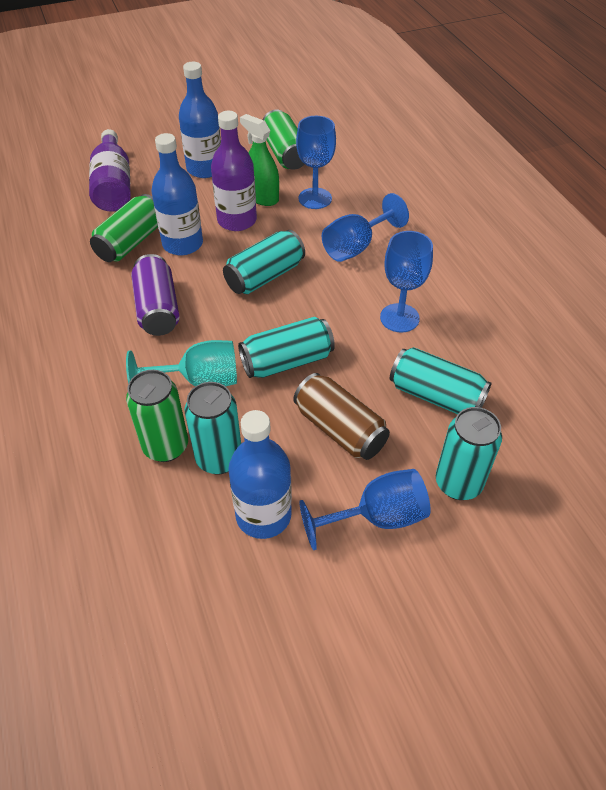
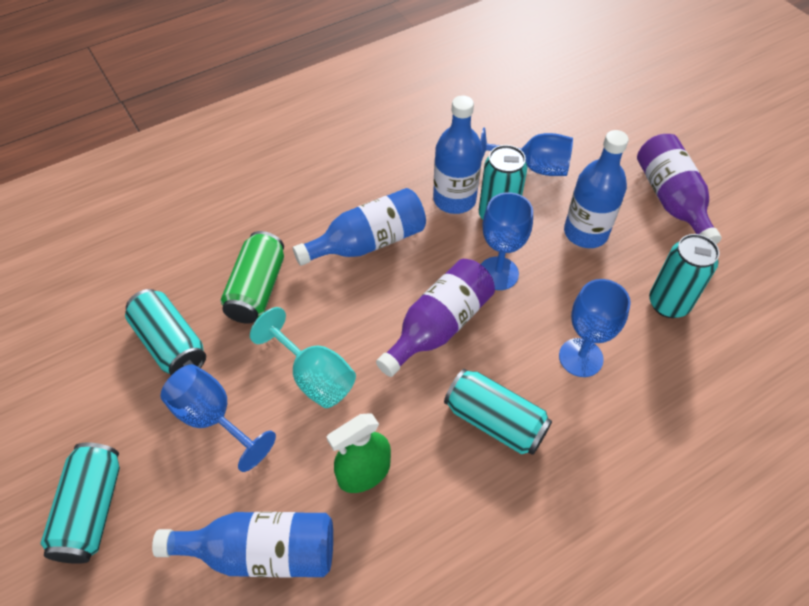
blue bottle: [151,133,203,255] [179,62,221,178] [228,410,292,539] = 3 -> [152,512,333,578] [293,188,426,266] [433,95,483,214] [564,130,629,248] = 4
brown can: [293,373,390,460] = 1 -> none = 0
green can: [90,194,158,262] [126,370,188,462] [263,110,304,170] = 3 -> [221,231,284,324] = 1
purple can: [131,254,180,336] = 1 -> none = 0

